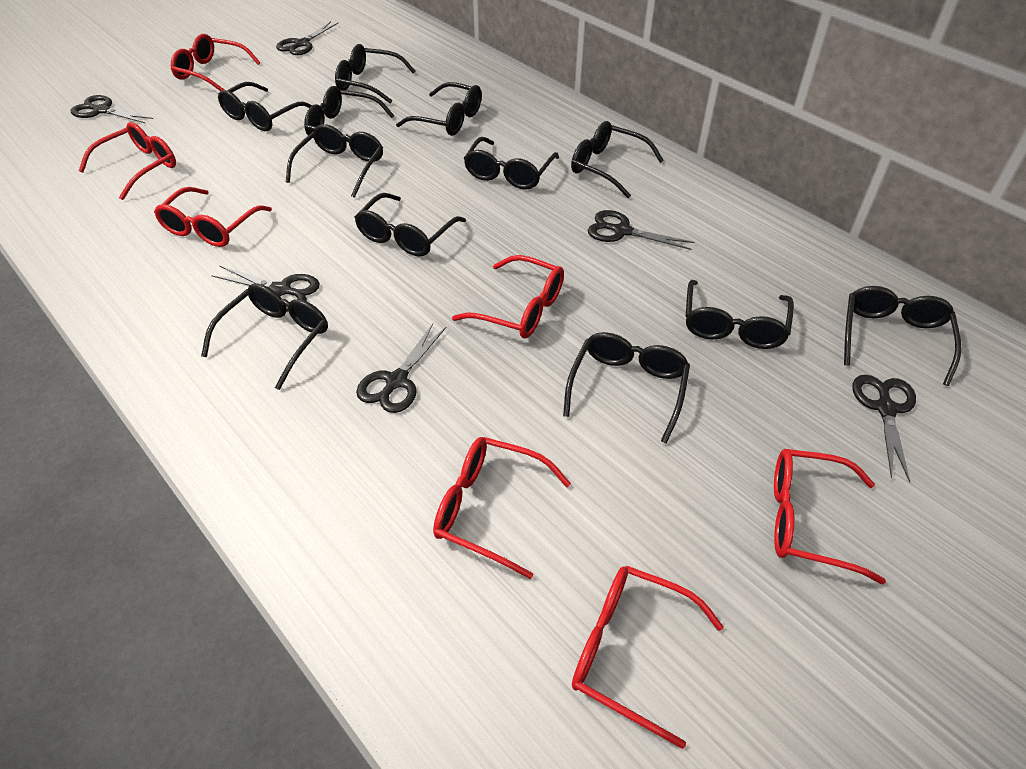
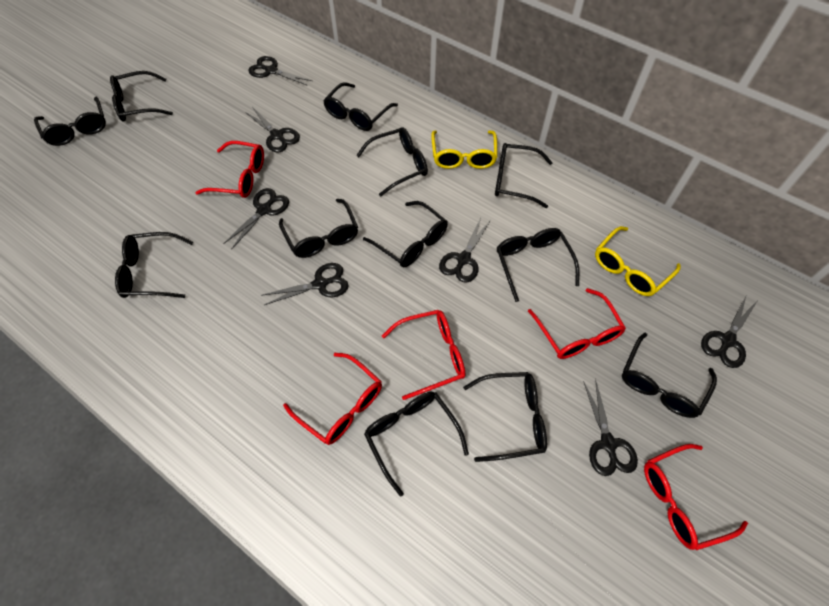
black scissors: [71,95,153,123] [211,265,320,311] [276,22,338,55] [356,324,446,413] [588,210,694,250] [852,375,916,483] = 6 -> [223,188,289,249] [245,107,300,152] [248,56,312,86] [261,263,348,305] [439,218,491,283] [583,379,638,476] [701,296,757,368] = 7
red glasses: [79,122,176,200] [154,187,272,247] [171,34,260,91] [433,437,571,579] [452,255,564,338] [572,565,724,749] [774,449,886,585] = 7 -> [195,141,264,198] [283,353,382,445] [382,310,465,400] [528,288,626,359] [644,444,748,550] = 5
yellow glasses: none = 0 -> [431,130,498,169] [595,226,681,296] = 2

